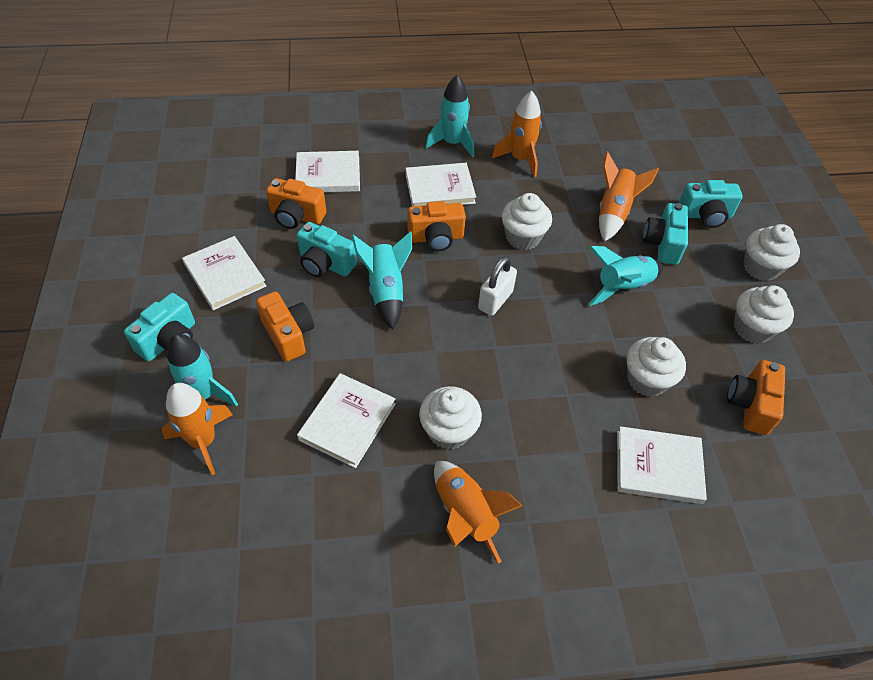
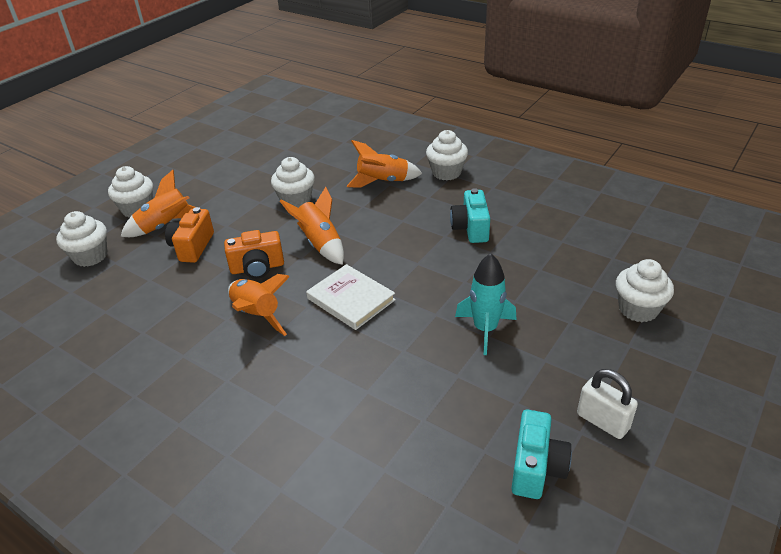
orange camera: [256,291,314,362] [266,178,326,229] [408,201,466,251] [727,360,785,435] = 4 -> [165,207,214,263] [224,230,284,279] = 2
turquoise camera: [124,293,195,361] [297,222,357,277] [643,203,688,265] [679,180,743,228] = 4 -> [450,188,490,243] [511,410,572,499] = 2
turquoise rocket: [167,334,238,407] [352,231,412,329] [425,75,474,157] [589,246,663,306] = 4 -> [455,253,517,355] = 1
white book: [182,236,266,310] [295,151,360,192] [297,373,396,468] [405,163,476,206] [617,426,707,504] = 5 -> [306,264,396,330] = 1

